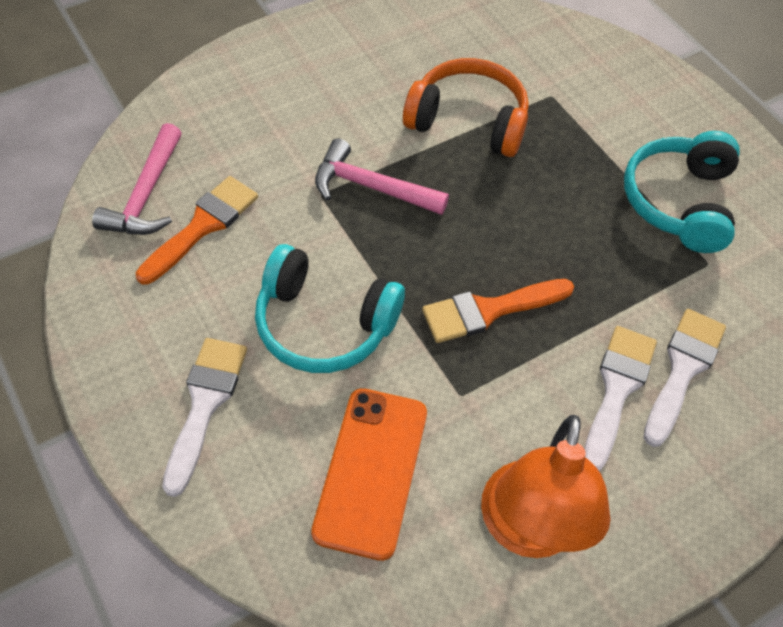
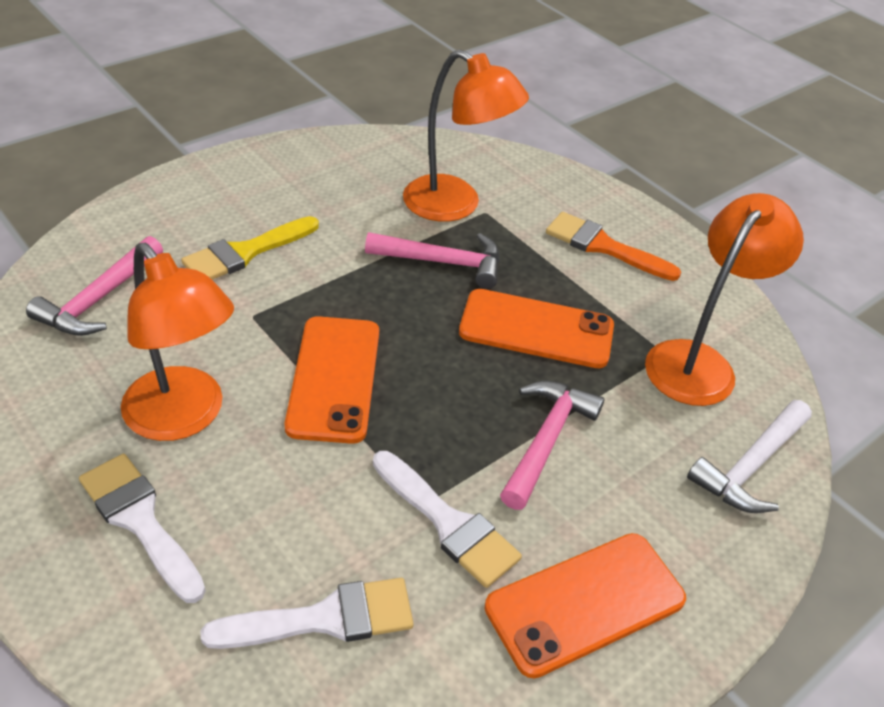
orange brush: [136,176,258,284] [422,279,574,343] = 2 -> [546,212,681,281] = 1
orange headphones: [403,58,529,157] = 1 -> none = 0
orange lamp: [481,415,611,558] = 1 -> [121,243,234,441] [403,49,529,222] [645,193,804,406] = 3
orange phone: [311,388,427,561] = 1 -> [285,316,379,444] [459,289,614,368] [485,533,686,679] = 3
pink hammer: [92,123,182,235] [315,138,449,215] = 2 -> [26,236,163,336] [365,232,500,289] [500,381,604,510] = 3
turquoise headphones: [255,244,405,373] [624,131,740,253] = 2 -> none = 0
white hammer: none = 0 -> [687,400,812,513] = 1
yellow brush: none = 0 -> [181,216,319,280] = 1

